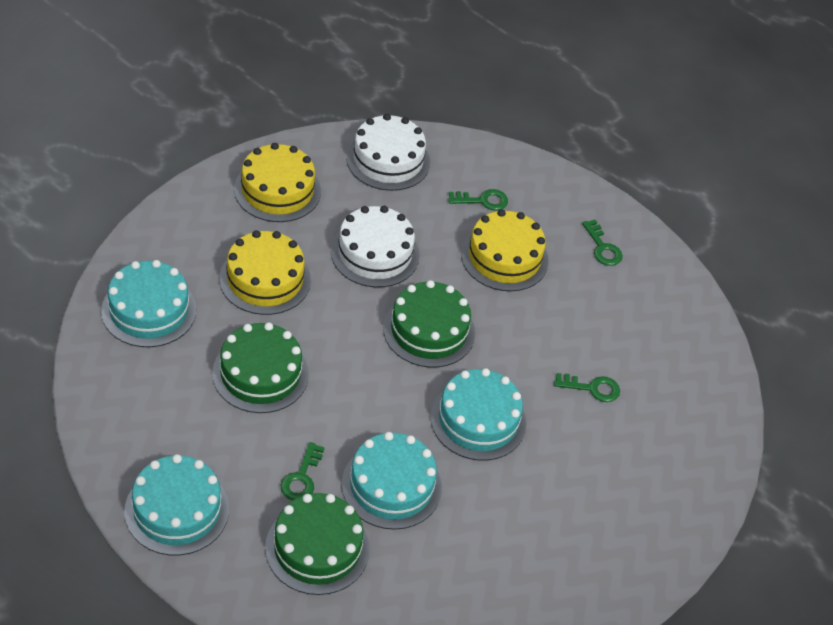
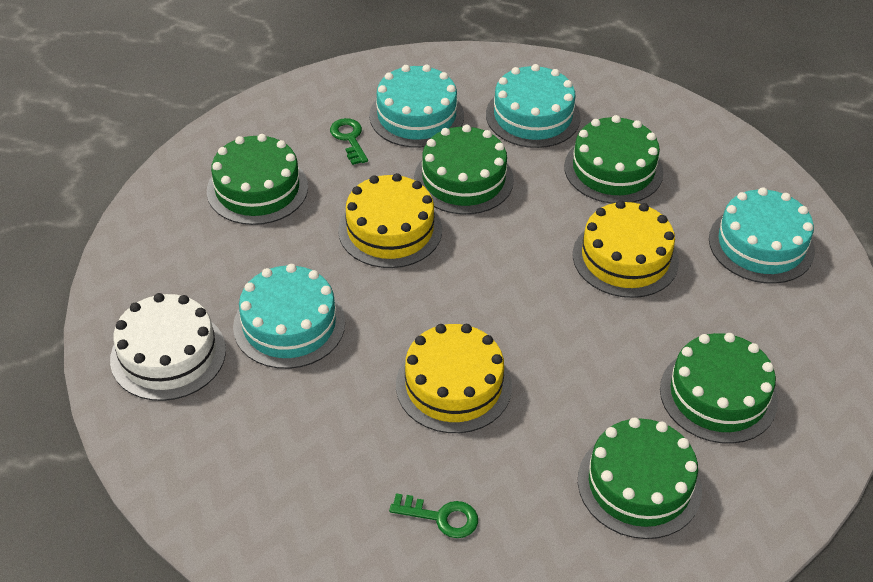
green cake: [212,322,309,413] [265,493,370,595] [383,280,475,368] = 3 -> [207,134,308,225] [414,124,514,215] [564,115,663,204] [578,417,702,539] [660,333,778,444] = 5
green key: [281,442,325,501] [448,189,508,210] [554,373,620,402] [582,220,623,266] = 4 -> [330,118,368,165] [389,493,478,538] = 2
white cake: [331,206,420,287] [346,114,430,191] = 2 -> [110,293,226,401] = 1

